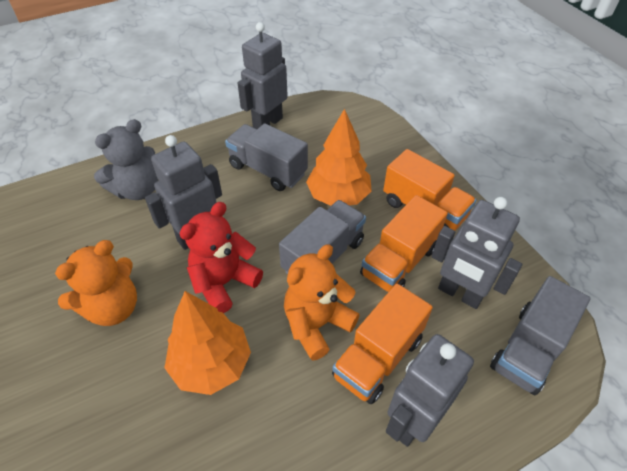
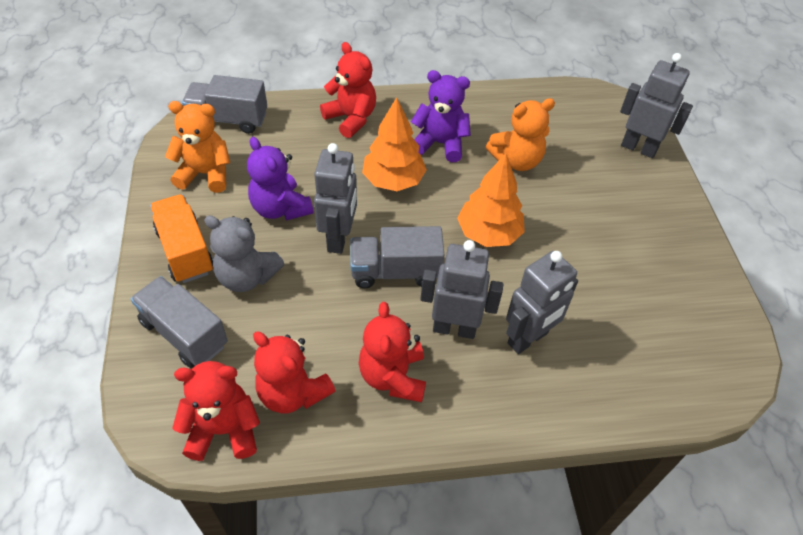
orange truck: [332,284,433,404] [360,195,448,292] [383,149,476,230] = 3 -> [150,194,213,283] = 1
purple teddy bear: none = 0 -> [247,137,313,220] [411,70,471,162] = 2
red teddy bear: [179,202,263,313] = 1 -> [172,361,260,461] [253,332,335,413] [320,42,376,138] [359,302,426,402] = 4

